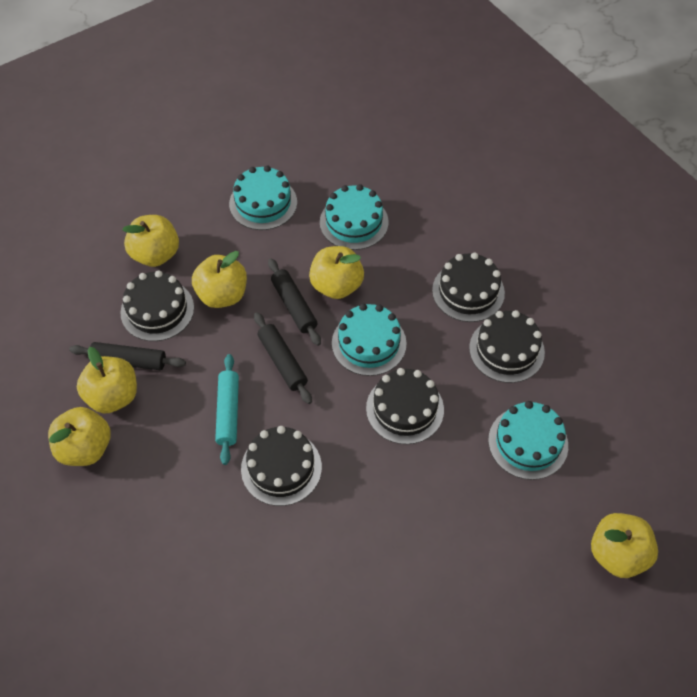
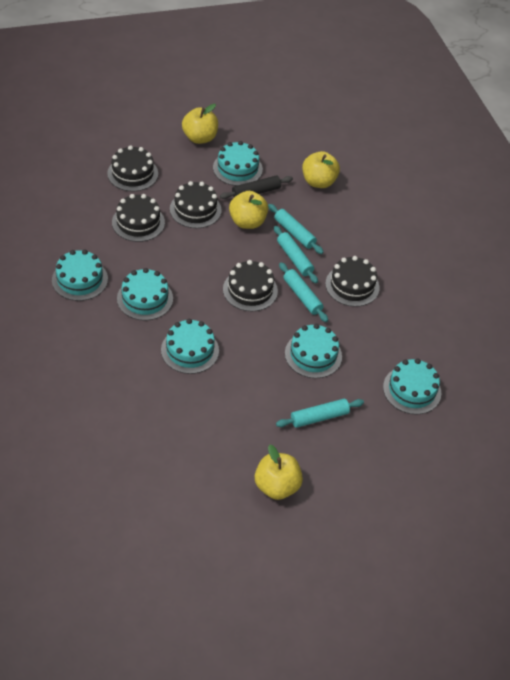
black rolling pin: [69,342,186,370] [254,312,312,404] [268,259,321,346] = 3 -> [220,175,293,199] = 1
turquoise cake: [229,165,297,230] [320,184,389,250] [332,303,407,376] [488,401,568,480] = 4 -> [52,250,108,301] [117,268,173,321] [161,319,219,374] [213,141,263,186] [285,324,342,378] [383,358,441,415] = 6
turquoise rolling pin: [215,354,239,465] = 1 -> [268,204,324,254] [274,226,318,283] [276,399,364,428] [279,262,328,322] = 4
yellow apple: [48,407,111,466] [77,347,137,414] [122,215,179,267] [192,251,247,308] [309,246,364,299] [591,513,658,578] = 6 -> [182,104,218,144] [229,191,268,229] [255,444,303,500] [302,151,340,188] = 4

